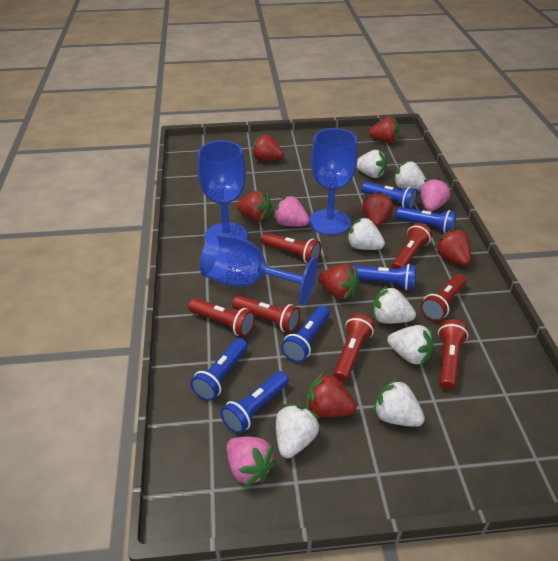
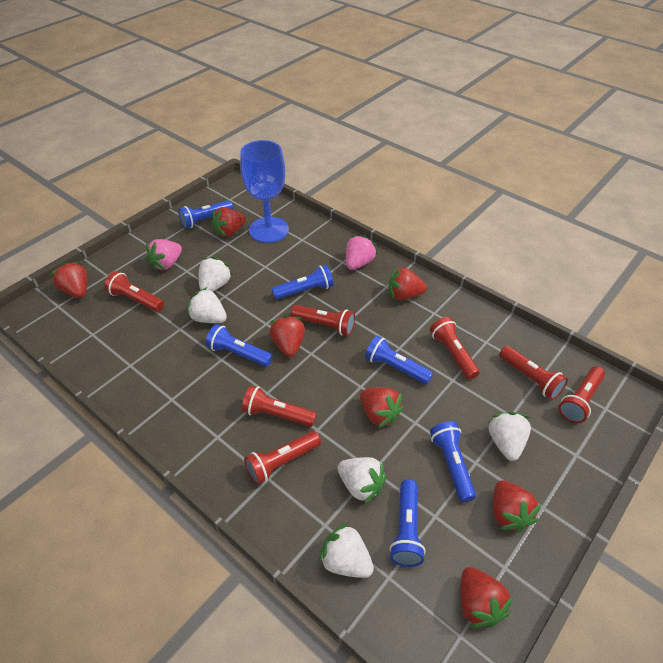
blue goblet: [197,141,248,241] [200,234,318,306] [309,128,358,235] = 3 -> [240,140,289,243] = 1
pink strawberry: [226,437,277,487] [273,195,310,227] [420,177,451,212] = 3 -> [146,239,182,270] [346,235,377,270] = 2
white strawberry: [276,404,320,458] [347,217,385,250] [356,150,387,178] [372,286,416,324] [373,378,425,427] [387,325,434,366] [393,160,426,190] = 7 -> [187,288,227,323] [199,257,233,292] [319,523,374,578] [337,457,387,504] [488,412,531,461] = 5

